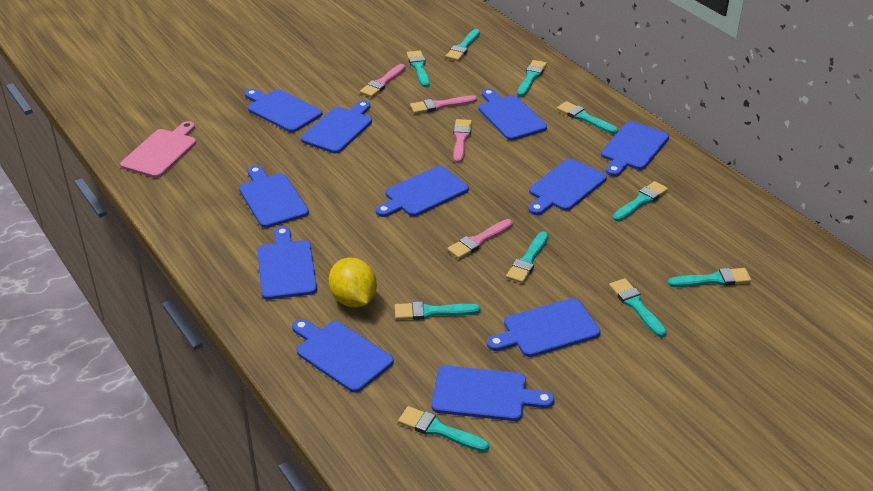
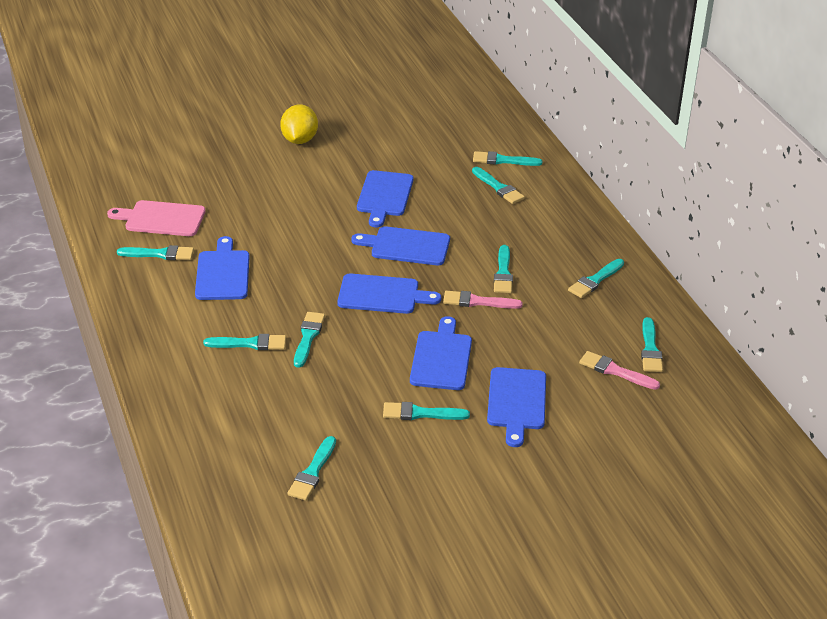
blue cutting board: [239,165,309,228] [244,89,322,132] [257,226,317,300] [292,319,394,393] [301,101,372,153] [376,166,469,217] [431,365,554,421] [478,88,547,140] [487,298,601,357] [529,158,607,215] [601,121,669,176] = 11 -> [195,236,249,300] [337,273,441,314] [351,226,450,265] [357,170,413,227] [410,316,472,390] [487,367,546,447] = 6
pink brush: [360,64,406,97] [410,95,477,114] [447,219,513,259] [453,119,472,163] = 4 -> [443,291,523,309] [579,351,660,390] = 2

